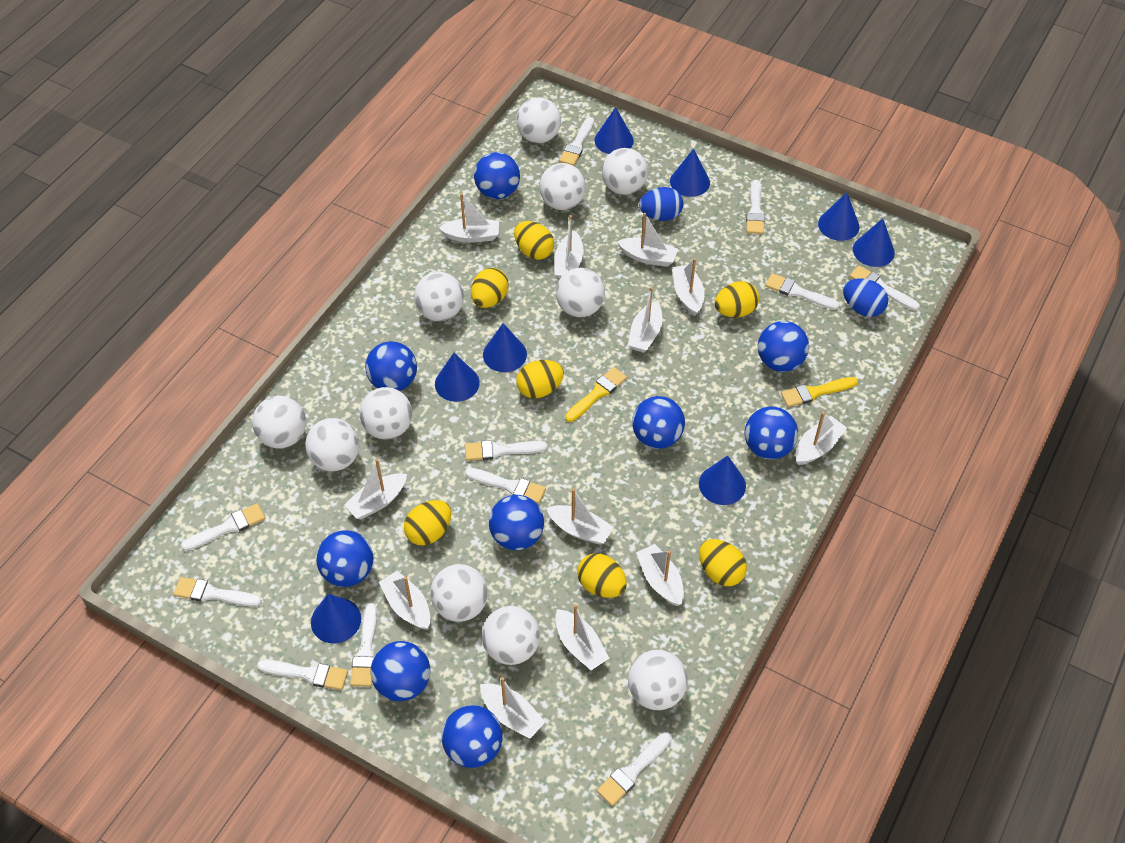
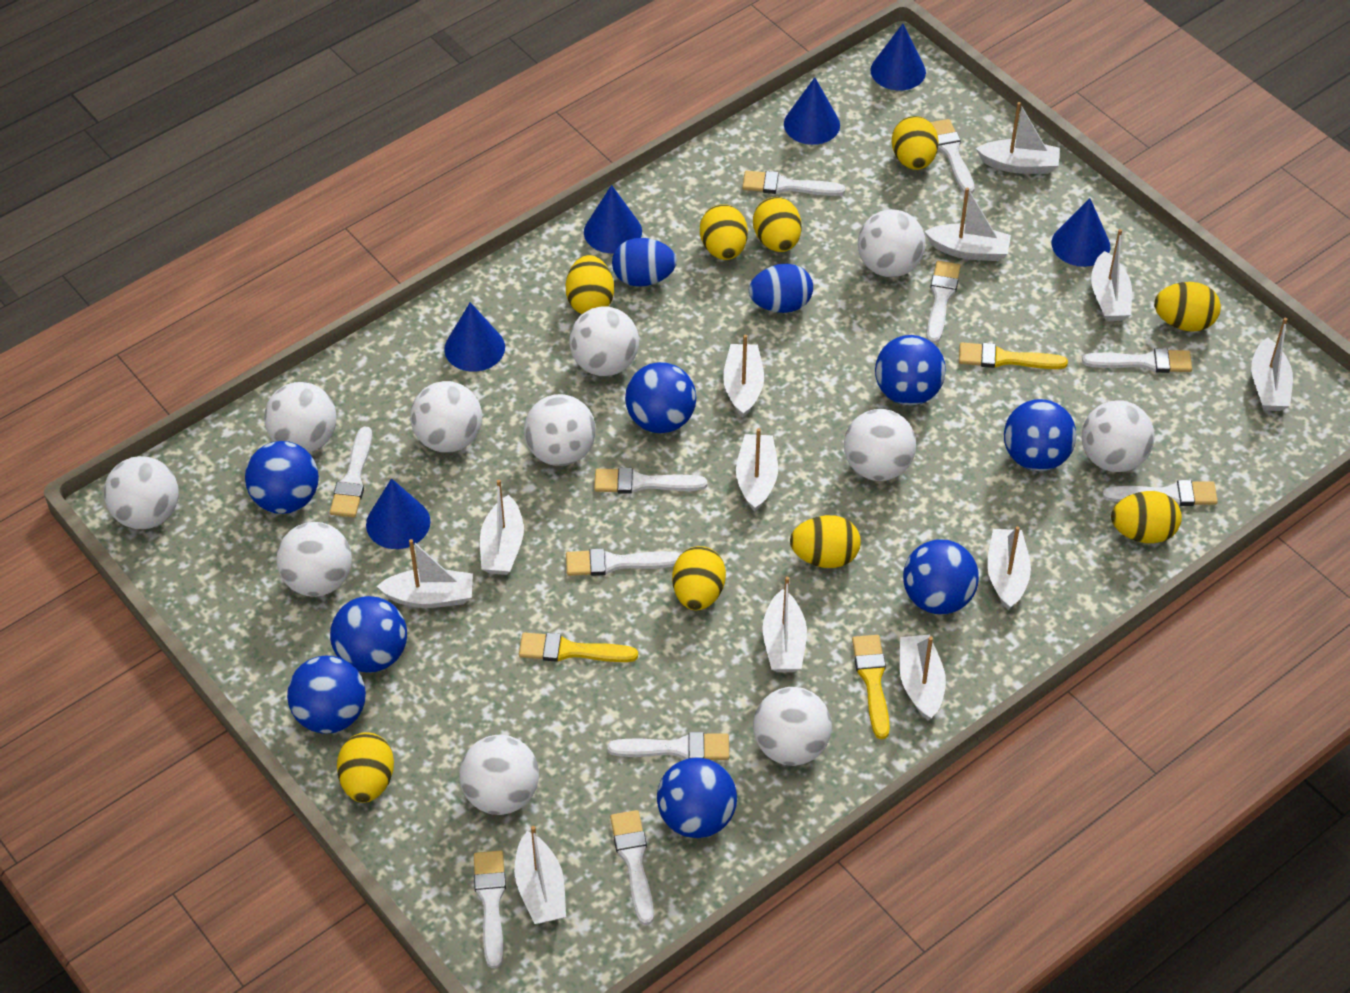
blue ball: [316,530,373,587] [365,341,417,391] [371,641,430,701] [441,705,503,768] [474,152,520,199] [489,495,544,550] [632,396,685,449] [745,407,798,459] [758,321,809,372] = 9 -> [245,441,319,514] [287,656,366,733] [330,596,407,673] [625,362,697,433] [657,758,737,838] [875,335,946,406] [903,540,979,614] [1004,399,1076,471] = 8
blue cone: [311,594,361,643] [435,353,480,402] [483,323,527,372] [595,107,634,154] [670,149,710,197] [699,455,746,505] [818,192,860,241] [853,218,895,267] = 8 -> [366,479,430,549] [444,302,505,372] [584,185,642,253] [784,77,840,145] [870,24,926,90] [1052,198,1110,267] = 6
yellow brush: [565,367,627,422] [781,377,858,407] = 2 -> [519,632,638,662] [852,635,890,739] [959,342,1068,369] = 3
yellow egg: [404,500,451,546] [471,268,508,308] [514,221,554,260] [516,360,564,399] [577,553,627,598] [699,539,747,586] [715,281,759,318] = 7 -> [337,732,394,803] [566,255,614,314] [672,546,726,610] [700,204,748,260] [753,197,802,252] [790,515,861,568] [892,116,939,170] [1111,491,1182,543] [1154,282,1221,332] = 9

